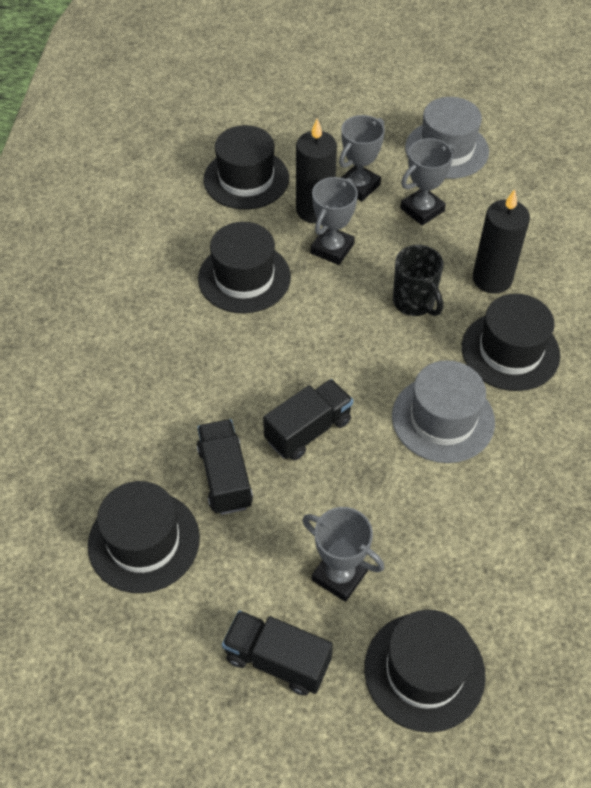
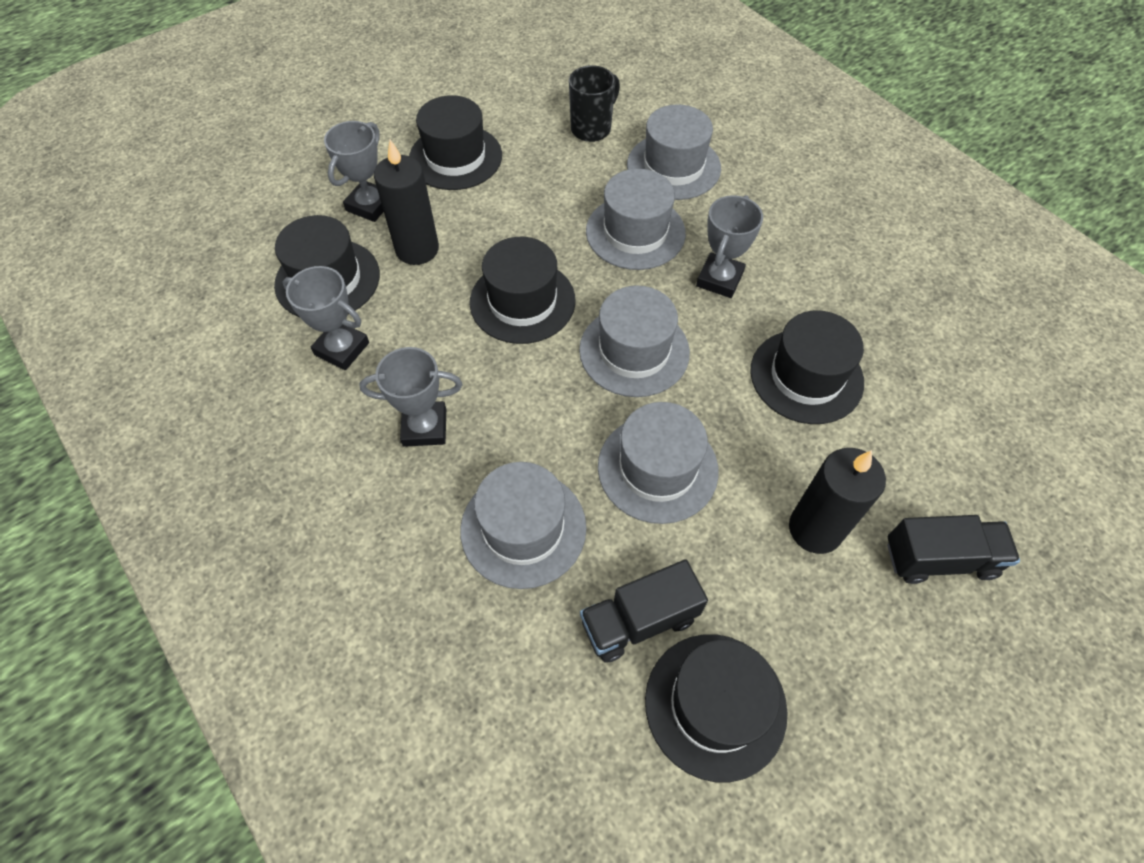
black truck: [197,419,253,515] [222,610,333,696] [263,379,353,460] = 3 -> [580,559,708,663] [887,515,1020,584] = 2
grey hat: [392,360,495,463] [405,97,489,179] = 2 -> [460,462,586,589] [579,285,690,397] [586,169,686,270] [598,402,719,524] [627,104,721,200] = 5

